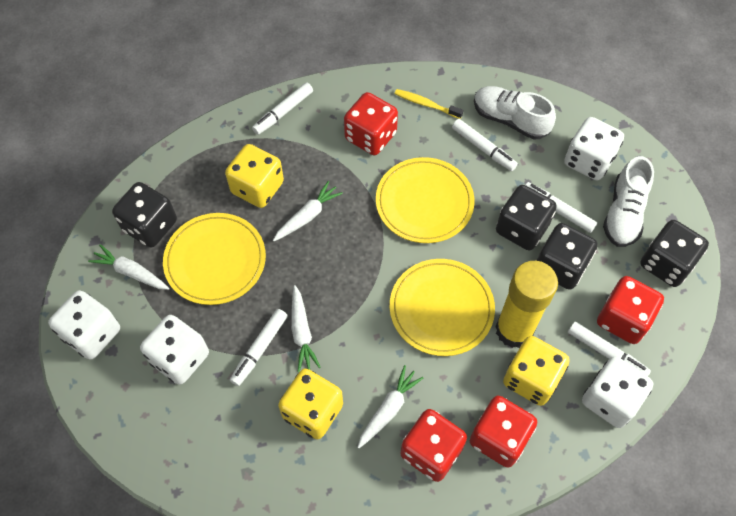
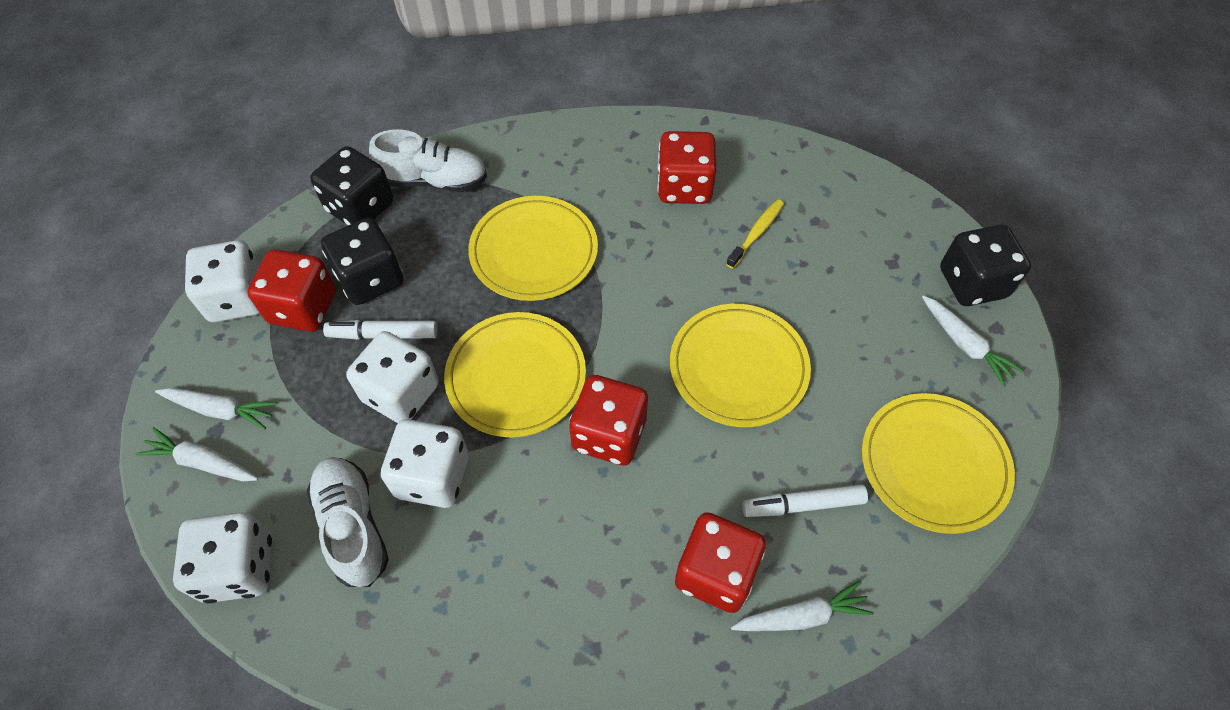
black dice: [112,182,177,247] [496,185,557,250] [537,223,597,290] [640,220,709,287] = 4 -> [310,146,393,225] [321,218,404,305] [940,225,1031,306] = 3
white marker: [230,309,288,386] [252,82,313,135] [452,119,518,171] [525,182,597,233] [568,322,651,376] = 5 -> [323,320,438,339] [742,484,868,517] = 2
yellow dice: [225,144,284,208] [278,369,343,439] [503,336,570,406] = 3 -> none = 0
yellow glue stick: [495,261,558,348] = 1 -> none = 0
yellow plate: [163,213,266,305] [376,157,474,243] [390,259,495,356] = 3 -> [444,312,586,438] [468,196,598,301] [670,304,811,427] [862,393,1015,534] = 4

